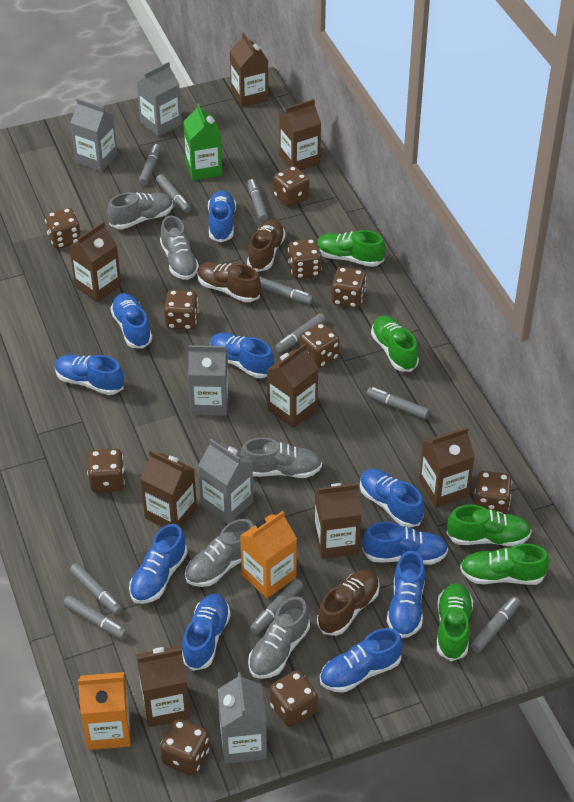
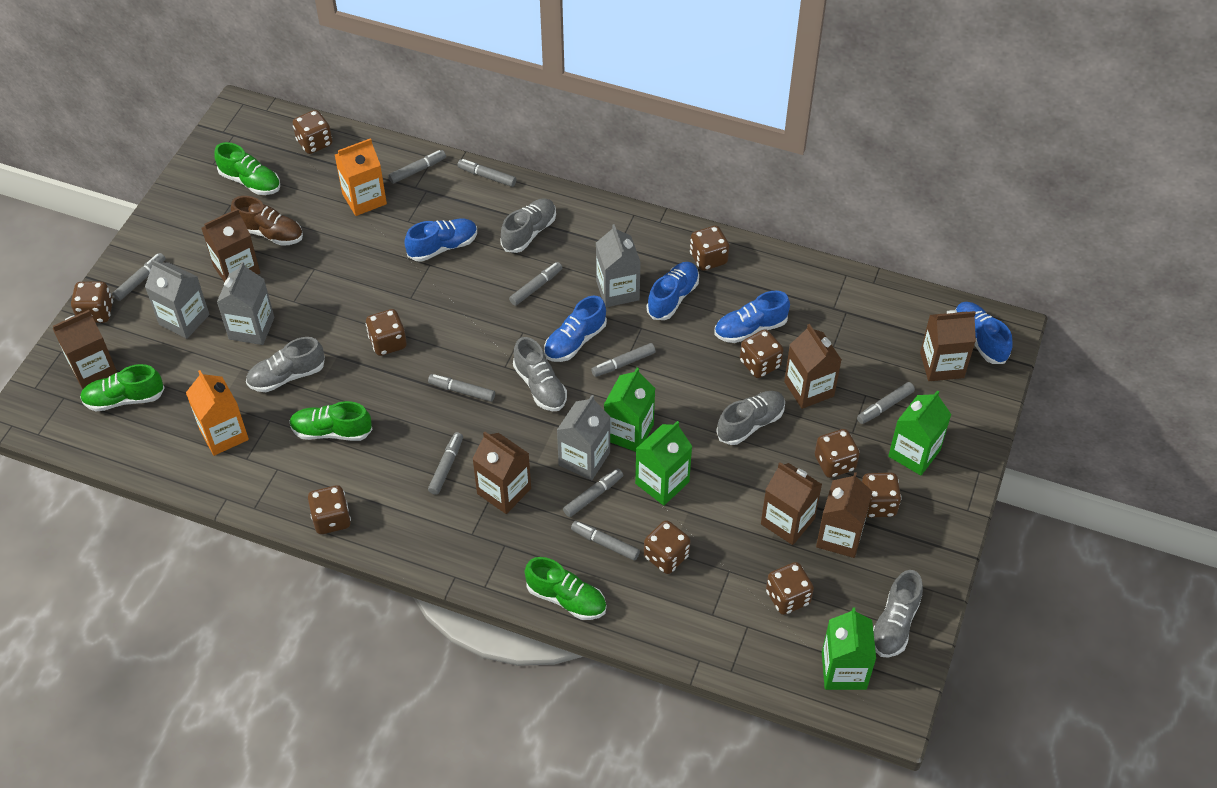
blue shoe: [55,354,124,395] [110,293,152,348] [129,524,187,604] [182,594,231,671] [208,190,236,242] [210,332,274,378] [320,628,403,693] [360,469,424,528] [362,522,448,565] [387,551,425,638] = 10 -> [404,218,477,262] [544,296,607,362] [647,262,699,320] [714,291,790,343] [956,302,1013,364] = 5
brown carton: [69,222,121,302] [136,646,190,727] [140,450,197,528] [230,32,269,107] [267,344,318,428] [279,99,321,170] [314,483,362,559] [419,427,475,508] = 8 -> [53,310,117,389] [201,208,260,282] [472,432,531,514] [761,462,822,545] [784,324,842,409] [816,472,873,558] [920,310,976,381] = 7
brown shoe: [197,262,261,302] [247,219,285,272] [317,569,380,636] = 3 -> [231,196,303,246] = 1
green carton: [183,103,222,180] = 1 -> [604,367,655,452] [635,421,692,506] [822,607,876,690] [888,390,952,475] = 4
green shoe: [317,230,385,267] [371,315,419,372] [437,583,473,661] [447,505,532,546] [460,543,549,585] = 5 -> [80,364,165,412] [214,142,280,195] [289,401,373,441] [525,557,606,620] = 4
grey carton: [70,98,118,172] [137,62,182,137] [188,345,229,416] [198,439,253,524] [218,672,267,764] = 5 -> [145,259,210,339] [217,262,274,345] [557,395,610,480] [596,224,641,307] = 4

